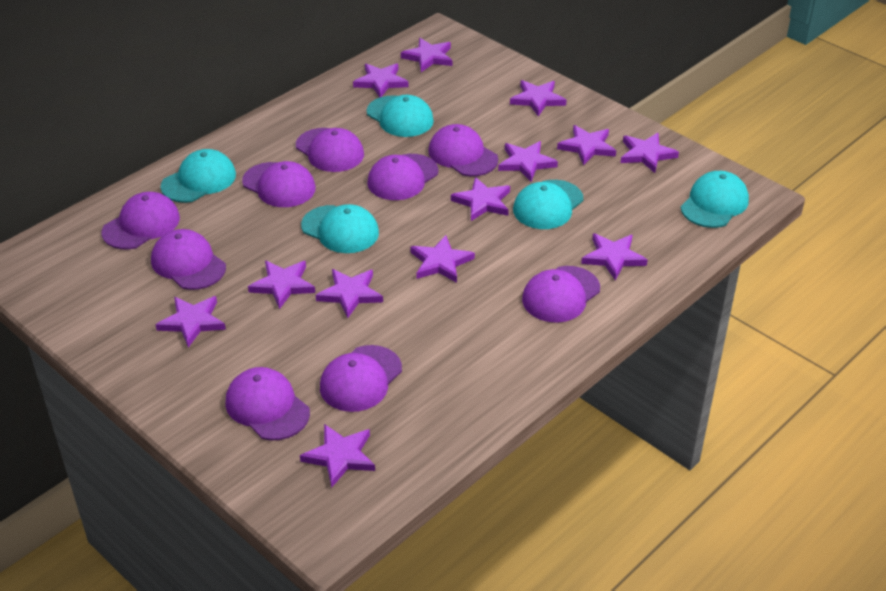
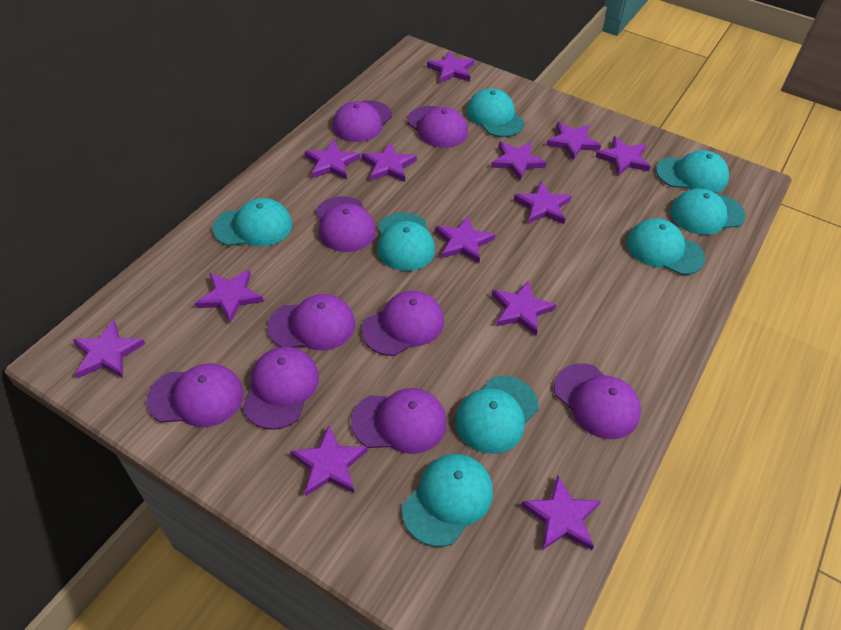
turquoise cap: [161,149,236,203] [301,204,379,253] [367,95,434,137] [513,180,583,229] [681,171,749,228] = 5 -> [213,198,292,246] [377,212,435,271] [402,454,493,547] [455,376,539,454] [466,88,525,137] [626,218,705,275] [656,150,729,193] [670,188,746,235] = 8

